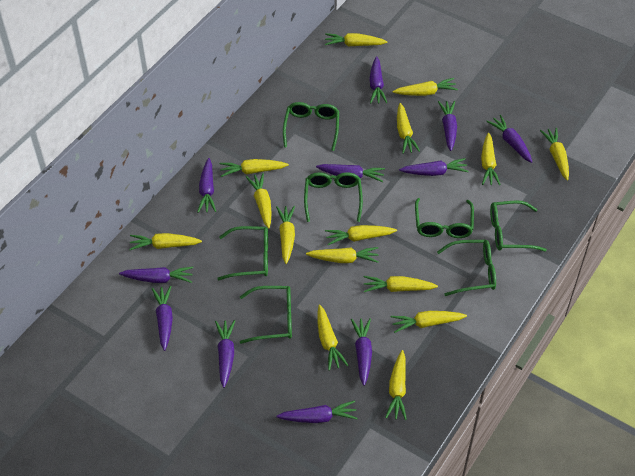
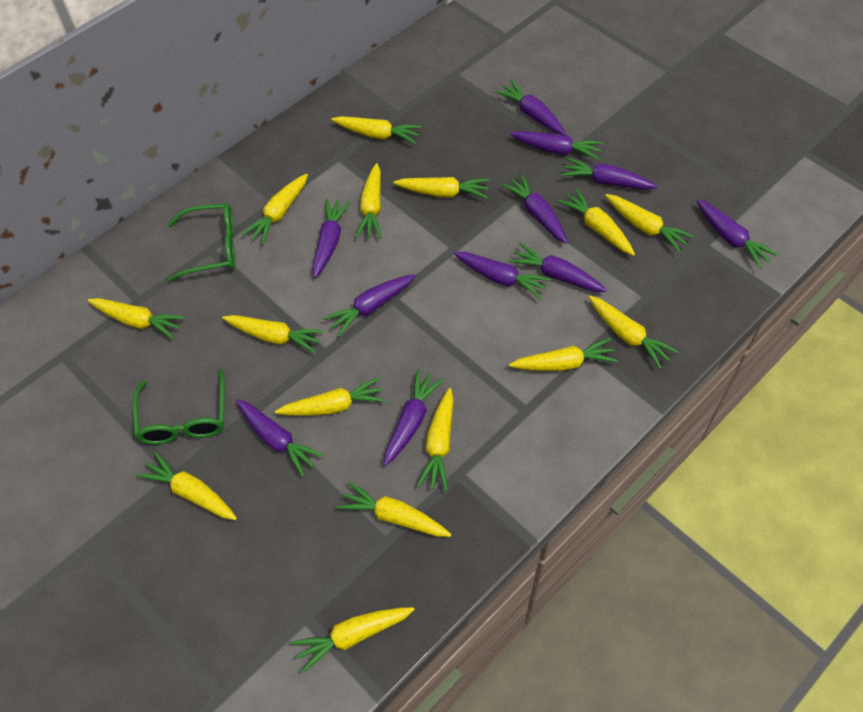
green glasses: [217,226,268,280] [240,286,292,344] [283,102,339,151] [304,172,363,222] [415,198,474,238] [437,240,496,296] [490,201,547,252] = 7 -> [133,369,225,445] [167,203,236,282] = 2

